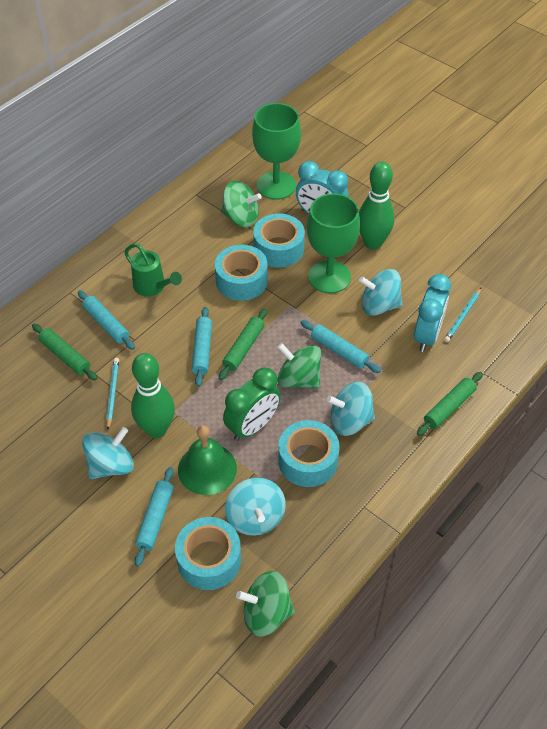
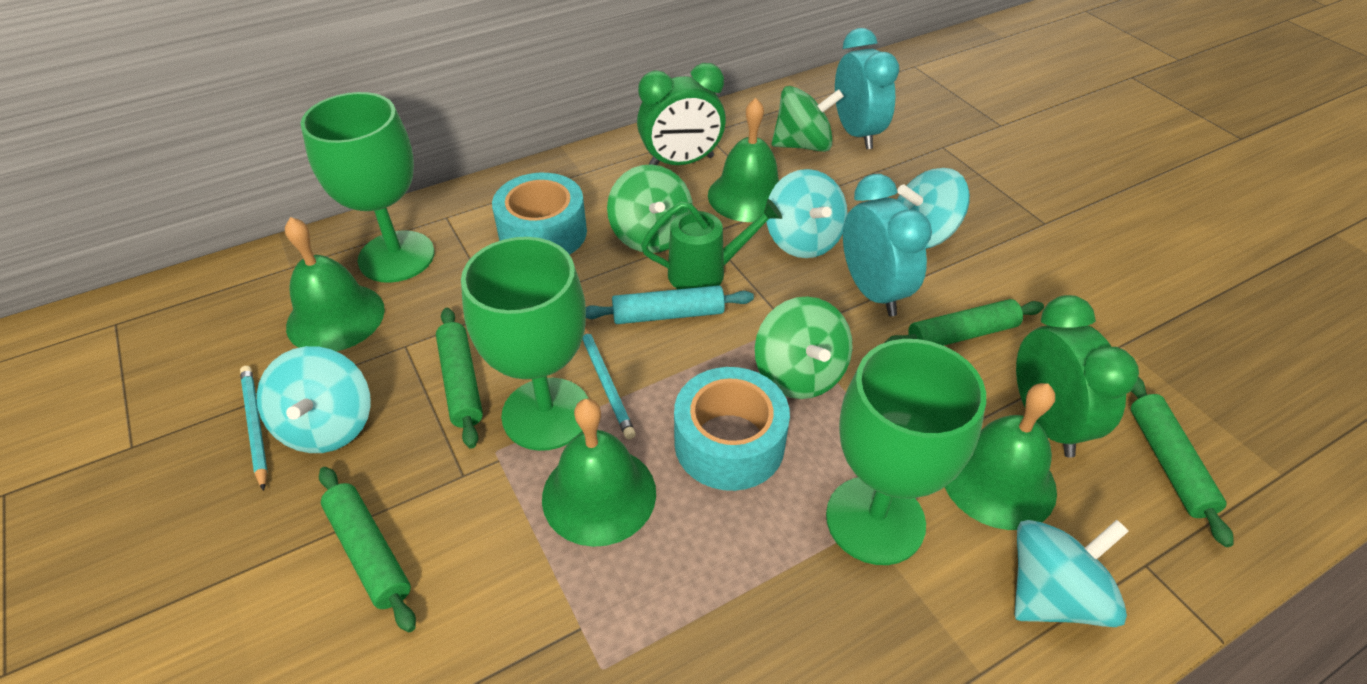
green bell: [178,425,237,495] = 1 -> [285,217,385,351] [542,399,656,547] [708,98,780,222] [945,383,1057,530] = 4
green bowling pin: [131,353,175,438] [359,162,394,249] = 2 -> none = 0
green clock: [223,368,281,441] = 1 -> [637,63,726,165] [1016,295,1139,457] = 2
green goblet: [252,103,301,200] [307,193,360,293] = 2 -> [300,92,435,283] [461,237,589,451] [826,339,986,565] = 3
green rolling pin: [32,324,97,380] [219,309,267,380] [417,372,483,436] = 3 -> [319,467,416,632] [436,308,483,449] [884,299,1044,346] [1131,377,1233,547] = 4
turquoise rolling pin: [78,290,135,350] [135,467,174,566] [192,307,212,387] [301,320,381,373] = 4 -> [586,285,754,324] = 1
turquoise tape: [175,517,241,590] [215,245,268,301] [253,214,305,268] [278,420,340,487] = 4 -> [492,173,587,255] [674,367,790,491] = 2

